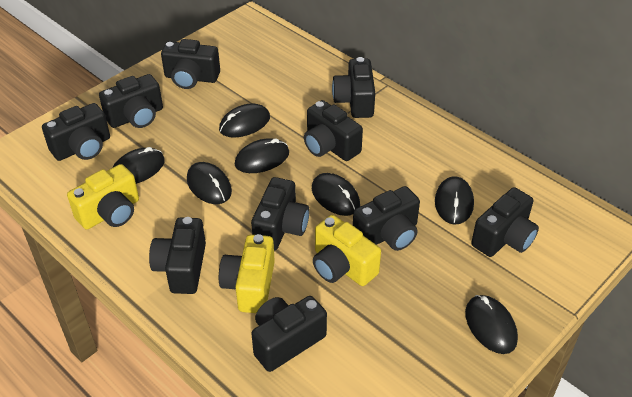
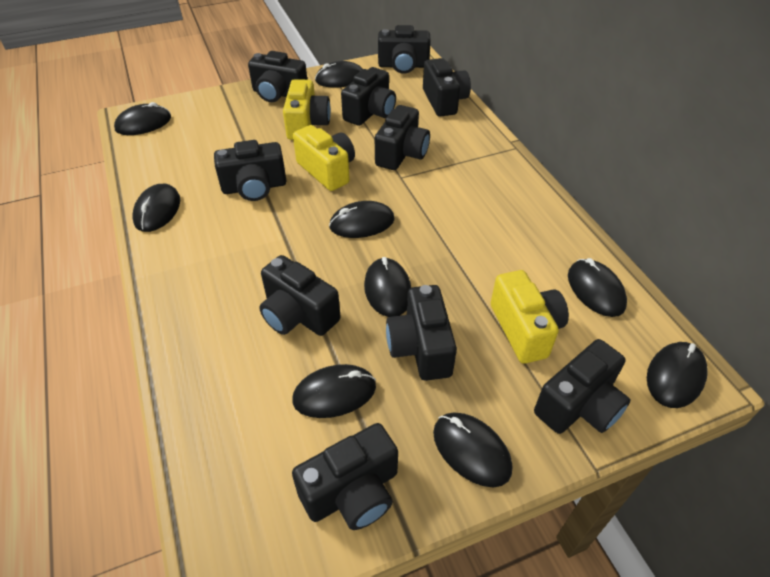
black mouse: [113,147,165,184] [187,162,232,204] [219,103,270,138] [235,138,289,173] [312,173,360,216] [435,176,474,224] [465,295,518,354] = 7 -> [114,102,171,135] [132,184,180,232] [292,364,376,418] [315,61,363,88] [329,201,395,238] [364,257,411,317] [433,413,512,487] [568,258,627,317] [647,342,708,408] = 9

